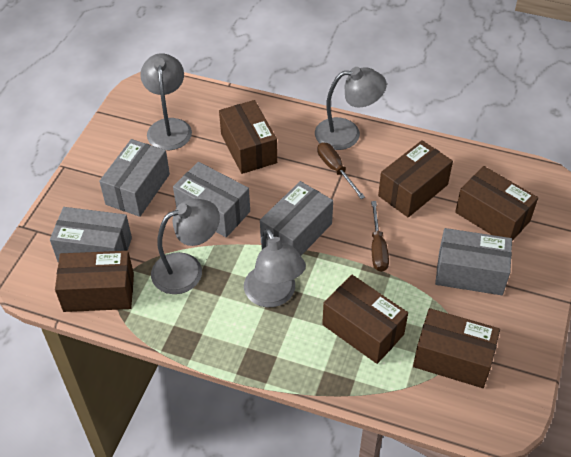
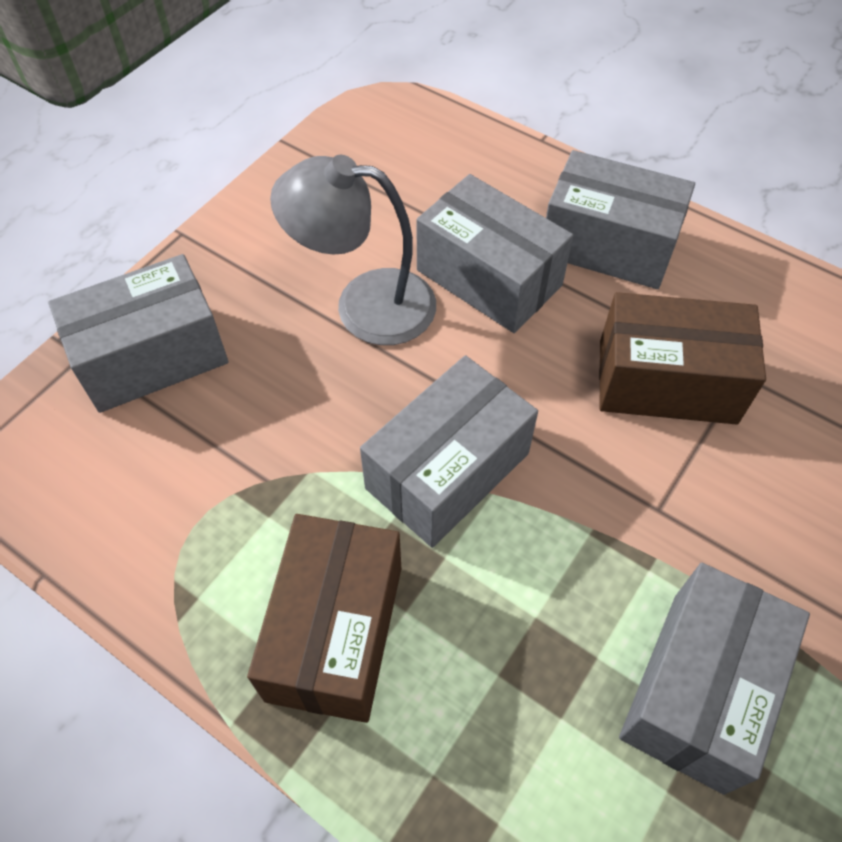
brown box: [55,251,134,312] [219,100,277,174] [322,275,408,364] [378,140,453,217] [413,308,500,388] [455,166,538,241] = 6 -> [247,514,401,723] [599,292,766,425] = 2
brown screwdriver: [317,142,365,199] [371,201,389,272] = 2 -> none = 0
grey lamp: [140,53,192,150] [151,199,220,294] [244,228,306,307] [315,67,387,150] = 4 -> [270,155,436,345] = 1

